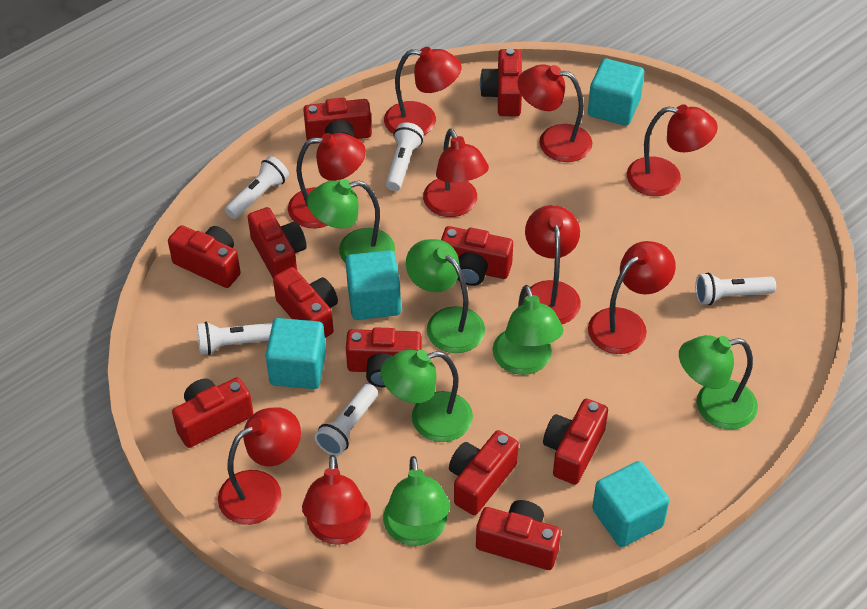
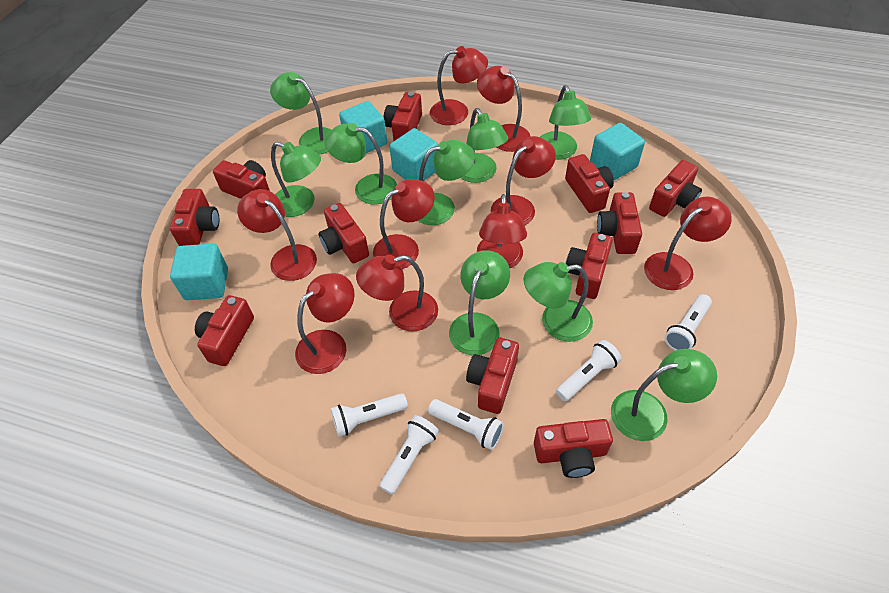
green lamp: [307,179,395,263] [380,350,473,442] [383,456,450,546] [406,239,485,353] [492,285,563,375] [679,335,758,430] = 6 -> [270,72,332,154] [271,142,321,217] [325,123,397,205] [418,140,475,225] [449,250,510,355] [461,108,508,183] [523,262,593,342] [540,85,591,160] [611,349,717,441] = 9

